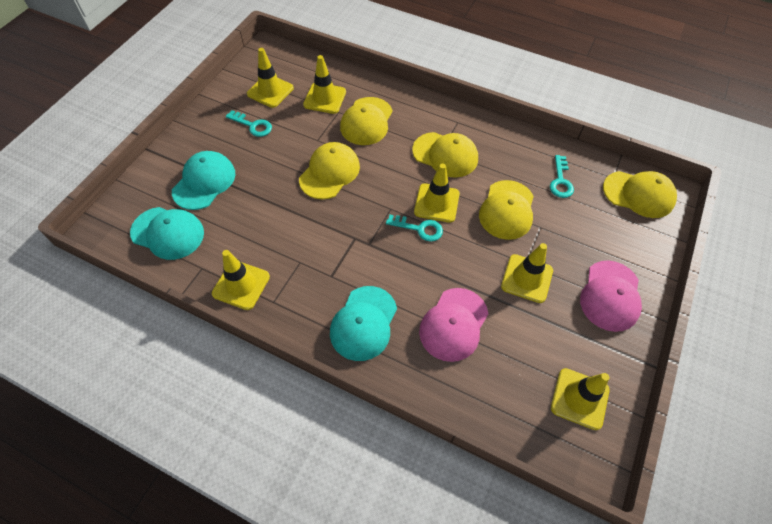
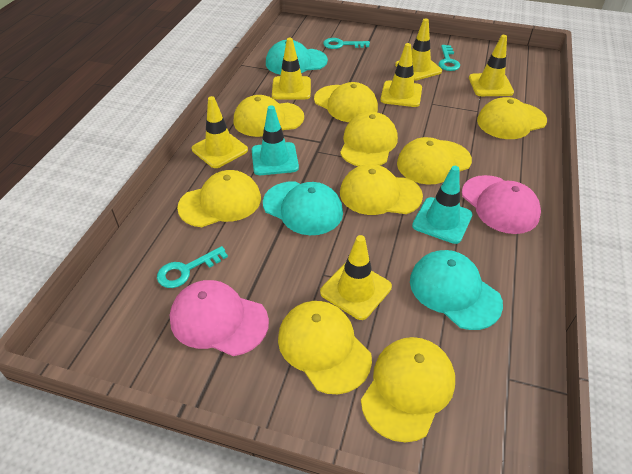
turquoise traffic cone: none = 0 -> [251,105,299,175] [412,166,472,244] = 2
yellow cap: [299,142,360,199] [340,97,392,145] [412,132,478,178] [479,180,534,240] [603,171,677,218] = 5 -> [177,170,261,227] [234,95,304,137] [278,301,372,394] [314,82,378,122] [340,112,398,166] [340,164,423,215] [361,337,455,442] [397,137,472,184] [477,97,547,139] = 9

